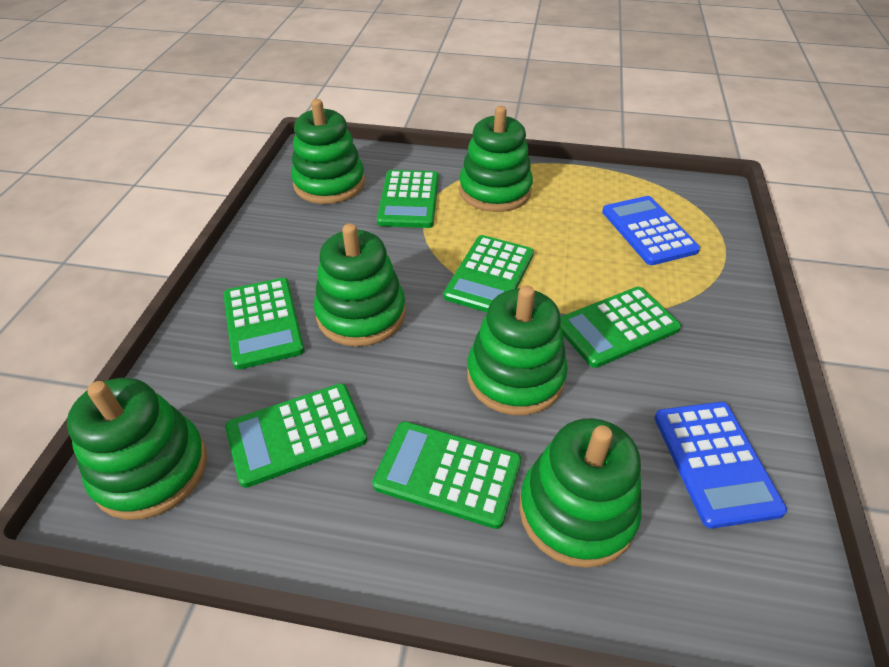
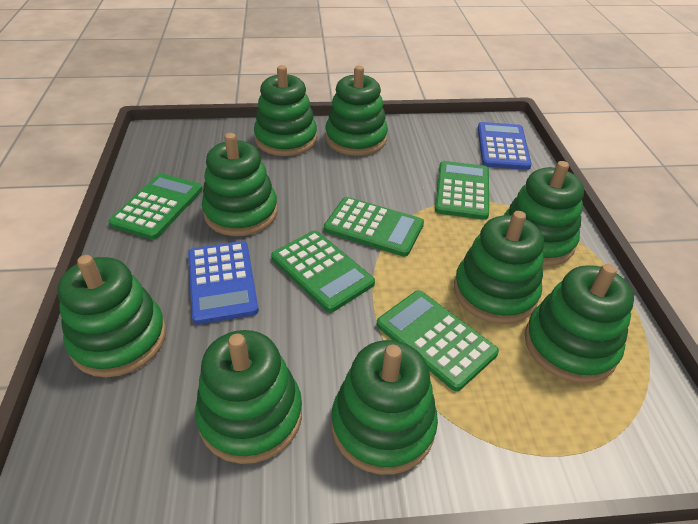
green calculator: [223,278,305,370] [225,383,367,488] [372,421,521,529] [377,170,439,228] [444,235,534,312] [560,287,681,368] = 6 -> [108,173,203,240] [271,230,375,313] [324,197,424,257] [377,290,499,391] [435,161,489,220] = 5
green stacking toy: [67,378,207,520] [291,99,365,204] [314,224,406,347] [459,106,533,212] [467,285,568,415] [519,418,642,568] = 6 -> [57,255,166,377] [195,330,302,464] [202,133,278,236] [254,65,317,156] [325,66,388,156] [332,340,438,475] [454,211,544,324] [504,161,584,266] [525,264,634,384] = 9

